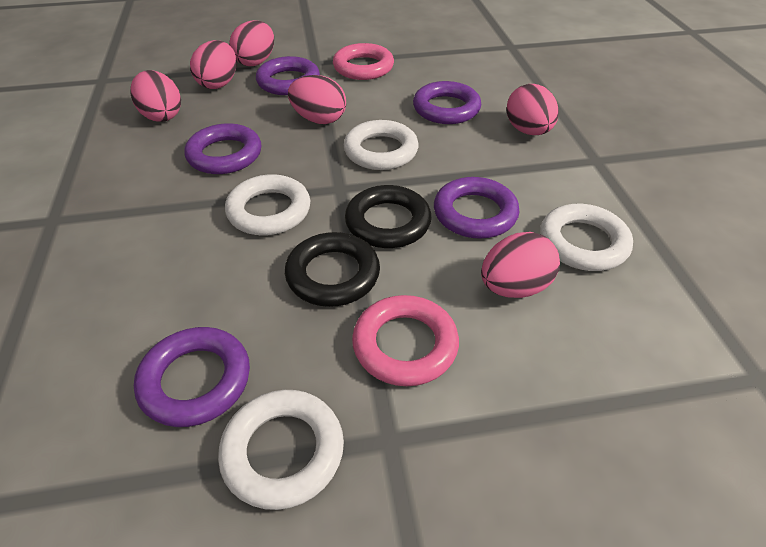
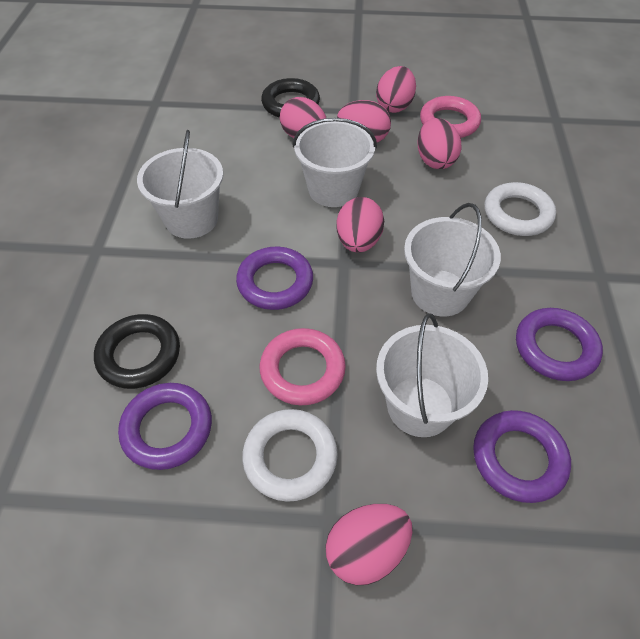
purple ring: [134,327,250,427] [184,123,261,174] [256,56,320,95] [413,81,481,124] [434,177,519,239] = 5 -> [118,383,212,470] [236,247,313,310] [473,410,571,503] [516,308,603,381] = 4
white bucket: none = 0 -> [137,130,223,239] [293,118,377,207] [376,313,488,437] [404,203,501,316] = 4
white ring: [218,390,344,510] [225,174,310,235] [344,120,419,170] [540,204,633,271] = 4 -> [242,409,338,502] [485,182,556,236] = 2

